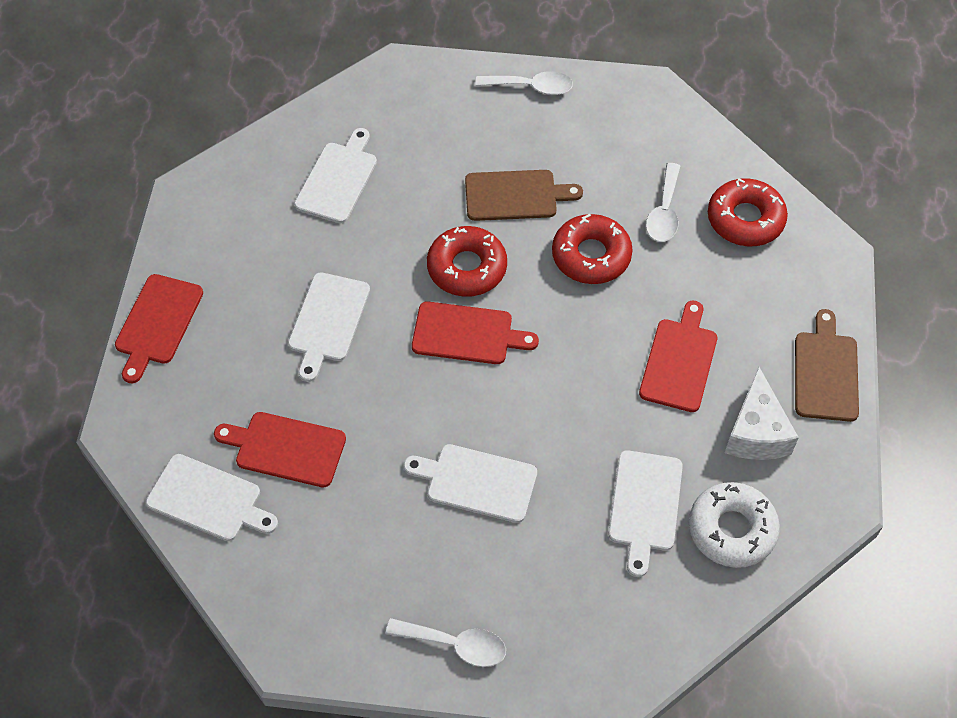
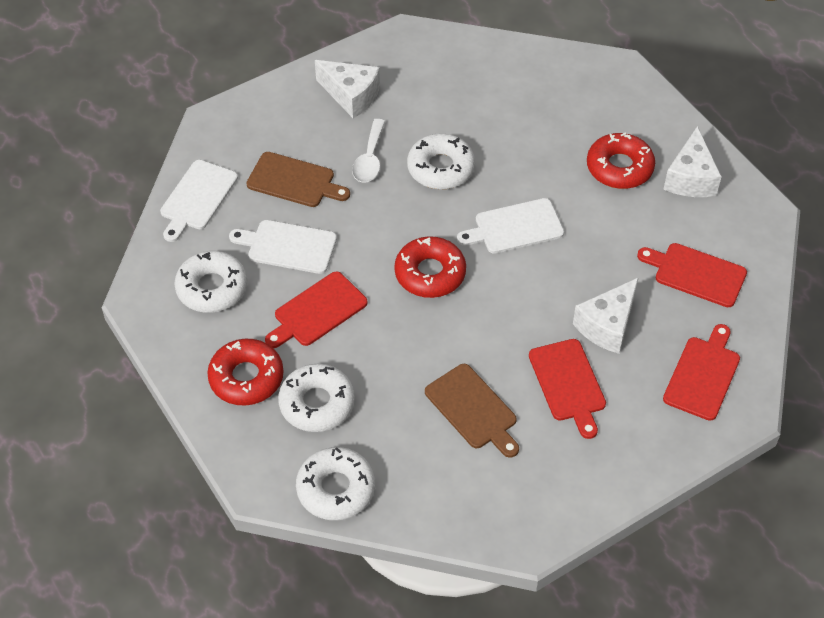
white cheese: [725,366,799,460] = 1 -> [315,60,380,118] [573,278,638,354] [663,126,722,197] = 3
white cutting board: [146,454,278,541] [288,272,370,382] [294,128,377,223] [404,444,537,523] [608,450,683,577] = 5 -> [160,160,238,242] [229,220,337,274] [457,198,564,254] = 3
white donut: [689,482,780,568] = 1 -> [174,251,247,313] [278,364,355,432] [296,447,375,520] [407,134,475,189] = 4
white spoon: [386,618,506,667] [475,71,573,95] [646,163,680,242] = 3 -> [352,119,385,182] = 1

